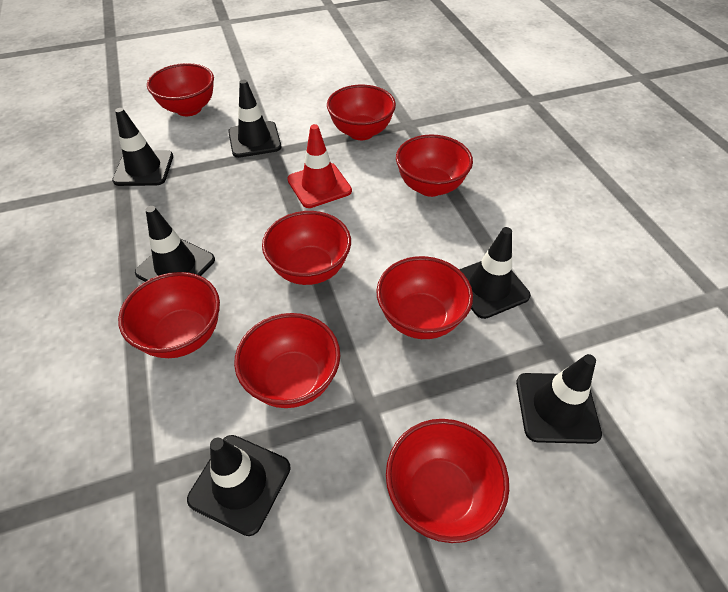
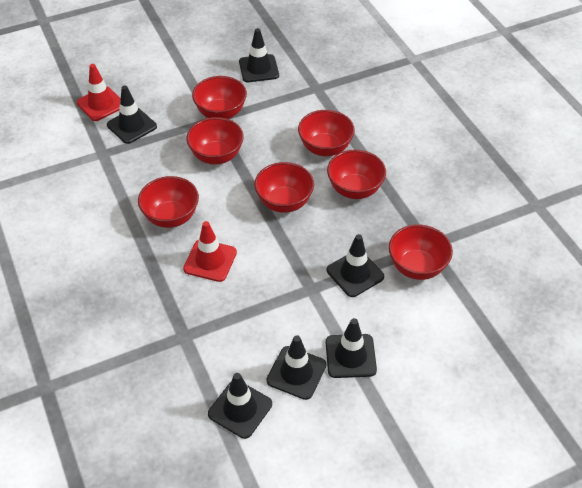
red bowl: [118,272,220,358] [147,63,214,116] [234,313,340,408] [262,211,351,285] [327,85,396,140] [377,256,473,339] [386,419,509,543] [396,134,473,197] = 8 -> [138,176,199,228] [187,117,244,165] [192,76,247,119] [254,162,314,213] [298,110,355,156] [327,150,386,199] [389,224,453,280] = 7
red traffic cone: [287,124,352,208] = 1 -> [77,64,121,121] [183,221,237,282] = 2

